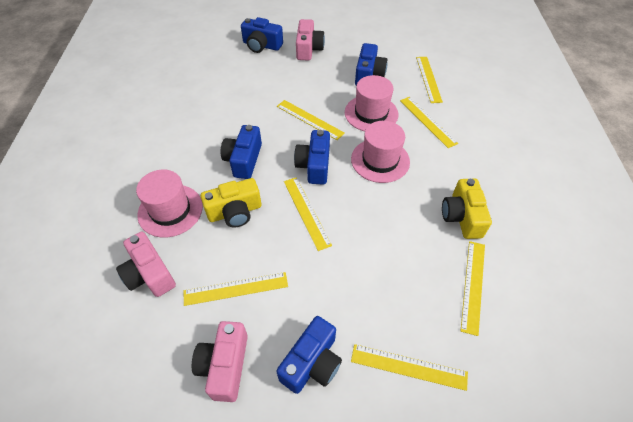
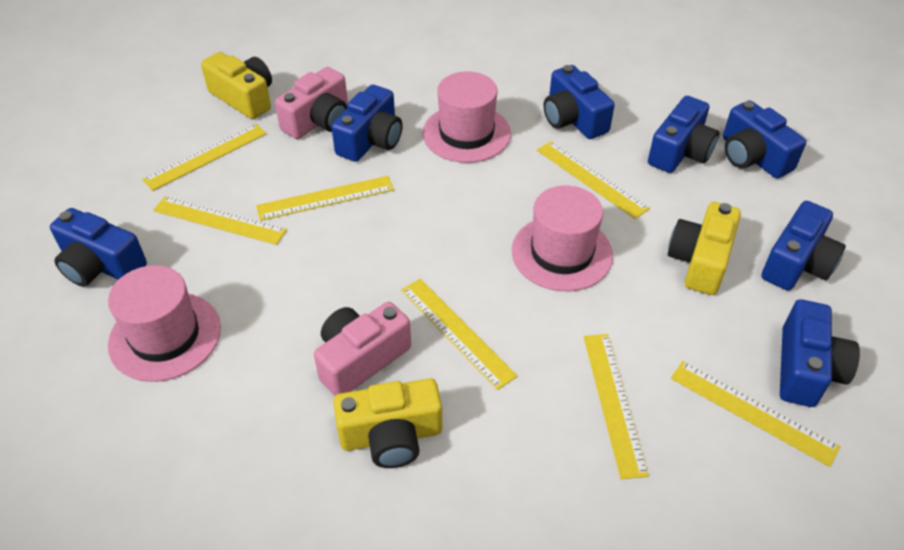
blue camera: [221,125,262,179] [241,17,283,53] [276,316,342,394] [294,130,330,185] [355,43,388,86] = 5 -> [50,208,147,287] [331,85,403,162] [544,65,615,139] [648,96,719,173] [723,100,806,179] [761,201,846,291] [780,299,860,407] = 7
pink camera: [116,232,176,297] [192,321,248,402] [296,19,325,60] = 3 -> [275,67,348,139] [314,302,411,396] = 2
yellow camera: [201,178,261,228] [442,179,492,239] = 2 -> [201,52,272,119] [333,379,442,468] [668,202,741,295] = 3

